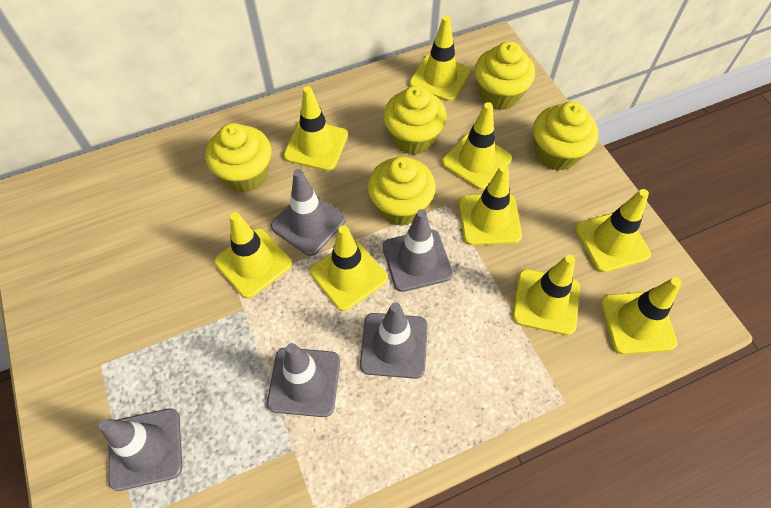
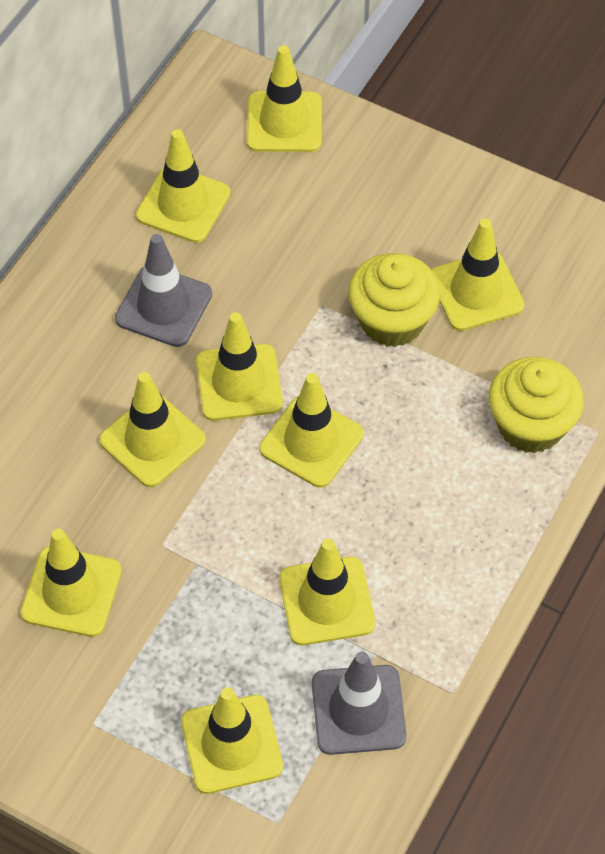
grey traffic cone: [99,408,183,491] [267,343,340,417] [271,169,346,256] [360,303,428,379] [383,209,453,292] = 5 -> [115,234,212,347] [312,652,407,755] = 2
yellow cupcake: [205,123,271,193] [368,156,436,226] [383,86,447,155] [475,41,535,110] [533,101,598,171] = 5 -> [348,253,440,347] [489,357,584,454] = 2

